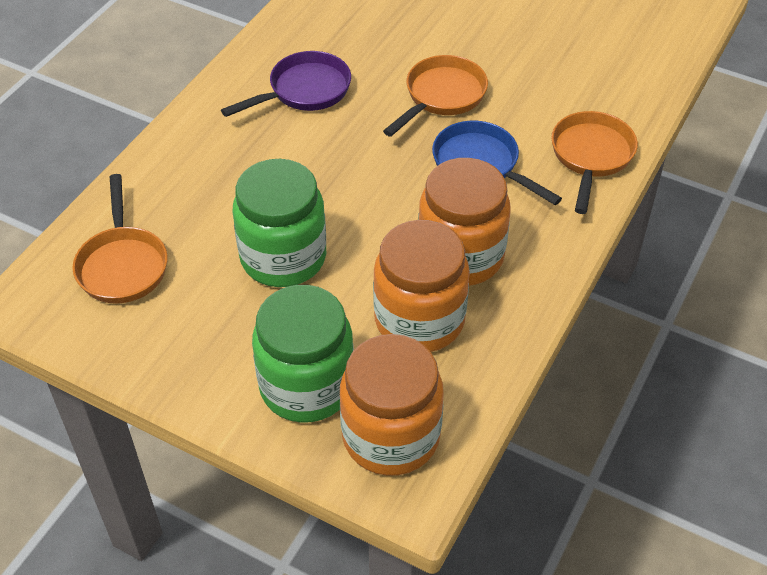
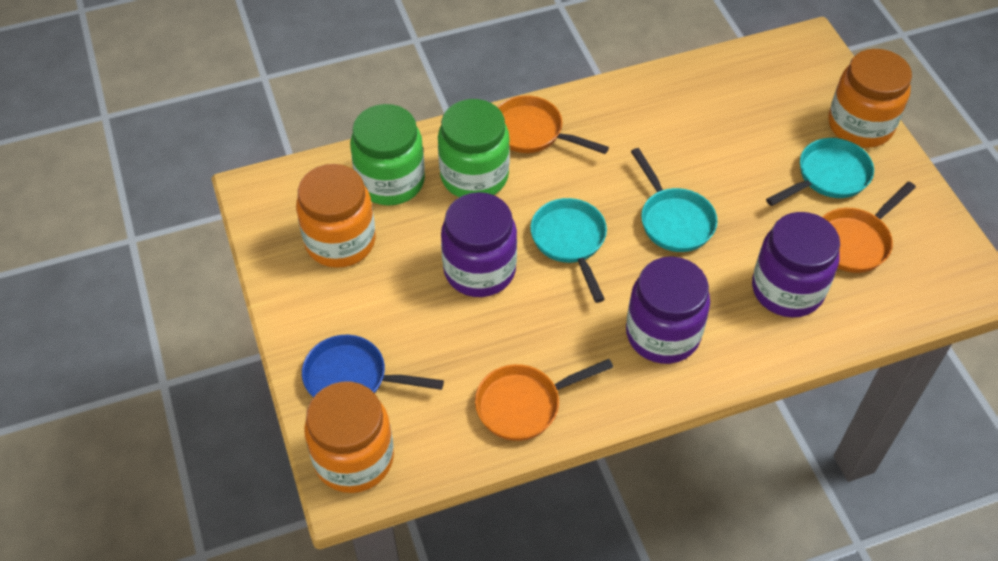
purple jar: none = 0 -> [441,192,517,297] [626,256,710,364] [752,212,840,318] = 3
purple pan: [221,51,351,117] = 1 -> none = 0
turquoise pan: none = 0 -> [530,198,607,303] [631,148,718,252] [766,138,874,206] = 3

